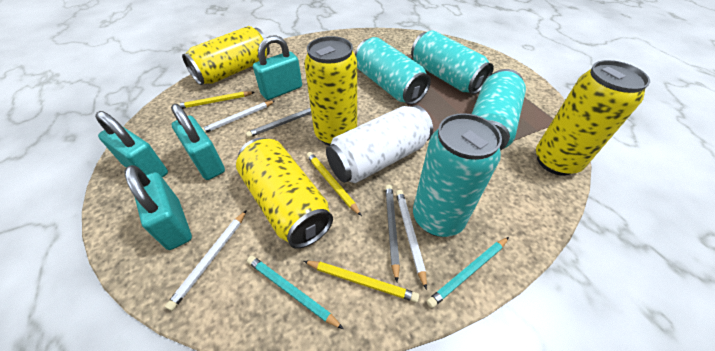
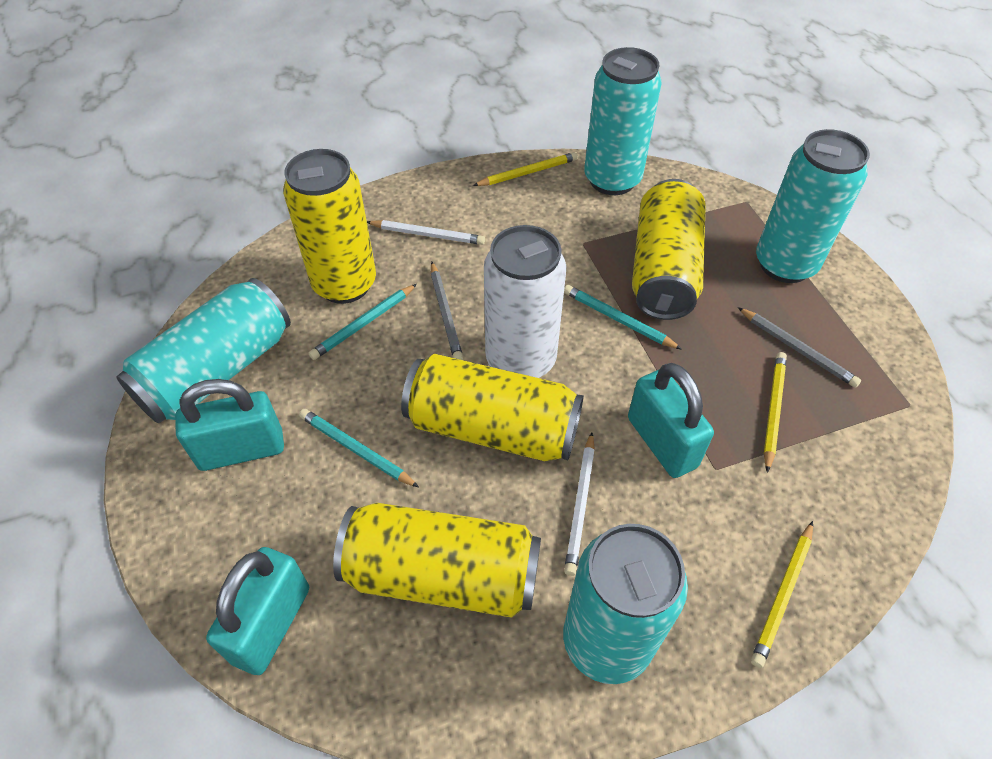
turquoise padlock: [95,111,168,178] [124,165,192,250] [171,104,225,180] [253,35,302,100] = 4 -> [175,379,284,471] [206,547,309,675] [628,363,714,478] = 3
turquoise pencil: [247,256,343,329] [427,237,509,308] = 2 -> [299,409,419,487] [309,284,417,360] [564,285,682,350] = 3
white pencil: [165,210,247,311] [202,101,275,133] [396,190,427,290] = 3 -> [367,220,485,245] [564,432,595,576] = 2

